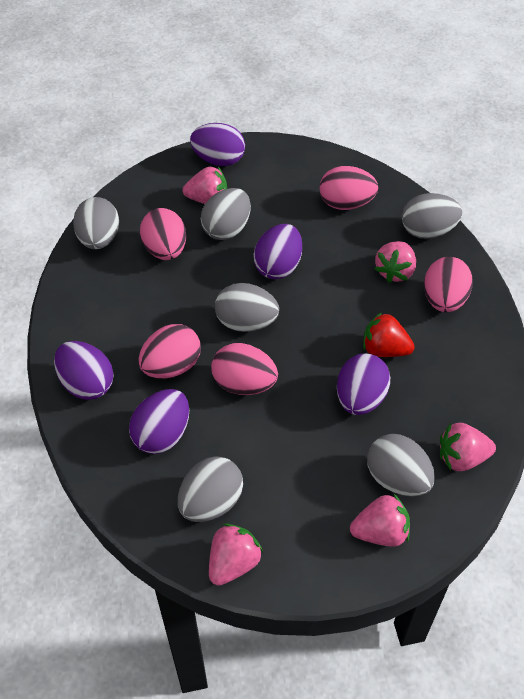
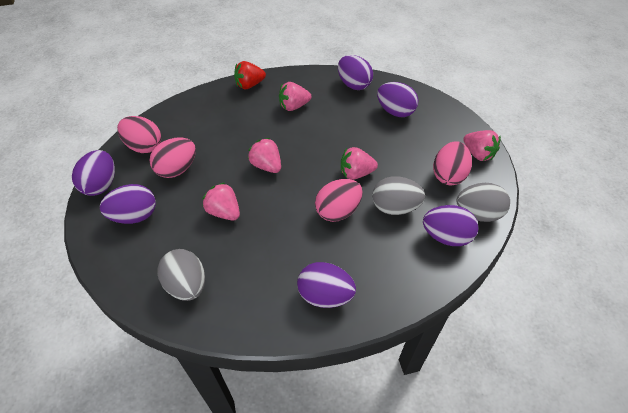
grey egg: [73,197,119,249] [178,456,243,522] [201,188,251,240] [215,283,279,332] [367,434,435,497] [402,193,462,239] = 6 -> [157,249,205,301] [372,176,425,215] [457,183,510,222] = 3
pink egg: [138,324,201,378] [140,208,186,260] [211,343,278,395] [319,166,378,210] [424,257,473,312] = 5 -> [117,116,161,153] [150,137,196,178] [315,179,363,222] [433,141,472,185] = 4
purple egg: [54,341,114,400] [129,389,189,454] [190,123,245,166] [254,224,302,279] [337,354,390,415] = 5 -> [72,150,115,196] [100,184,156,224] [297,262,356,308] [338,55,373,90] [377,82,418,117] [423,205,478,246] = 6

